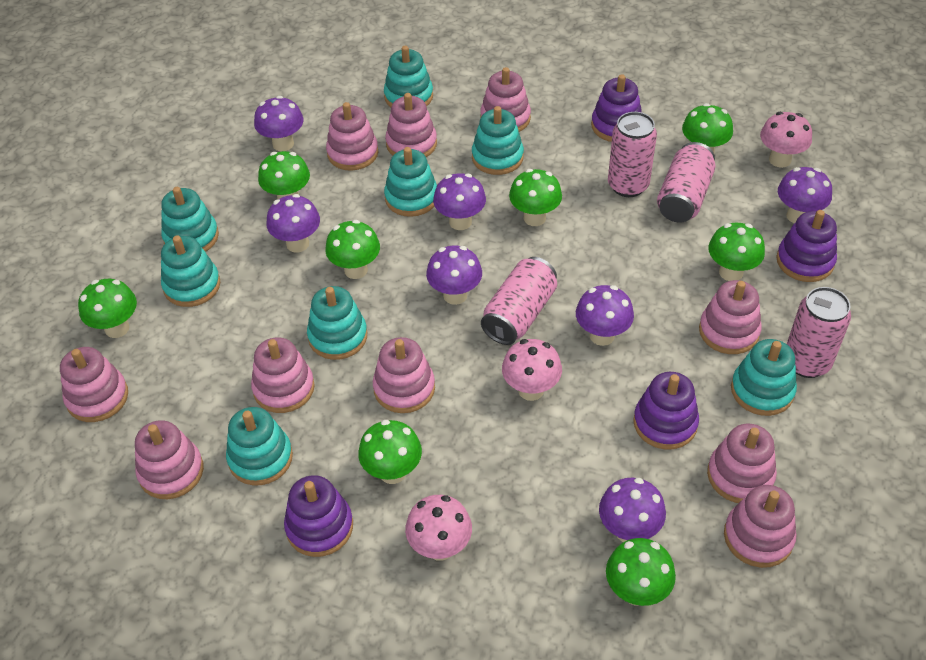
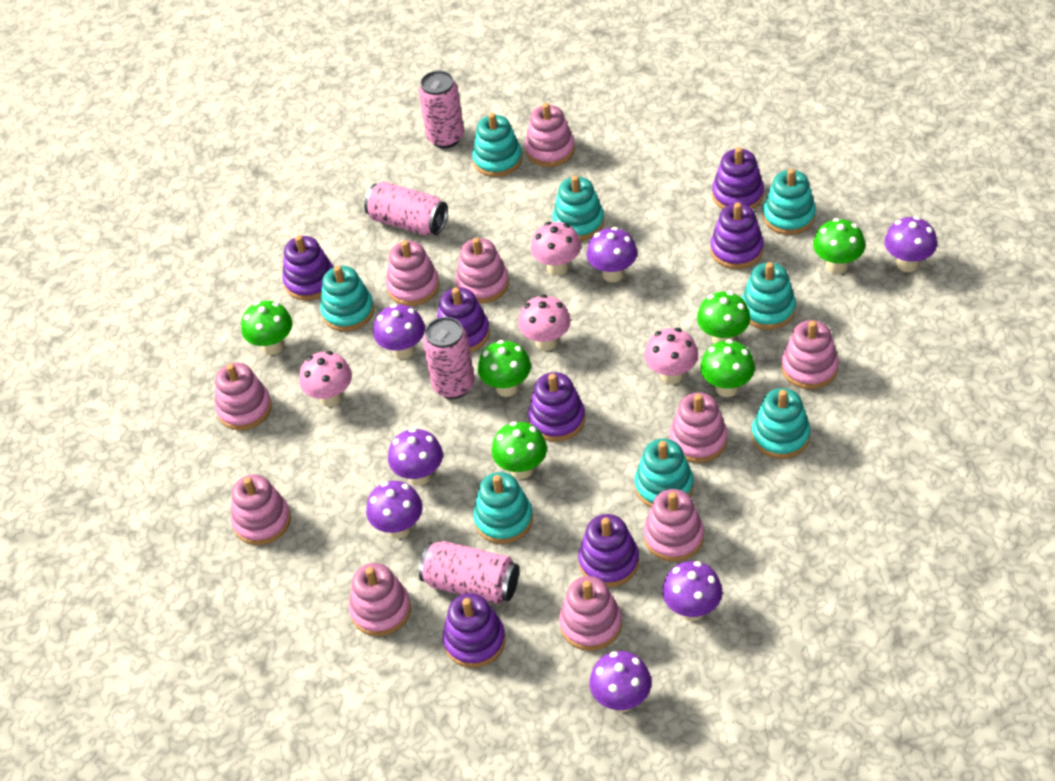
green mushroom: [78,279,137,338] [258,151,310,200] [325,220,380,279] [358,420,422,484] [509,169,562,226] [606,538,676,606] [682,103,733,153] [708,223,765,281] = 8 -> [241,301,292,355] [478,340,531,397] [492,421,547,479] [697,291,750,344] [700,339,755,397] [813,218,865,274] = 6
pink mushroom: [405,495,472,561] [502,339,562,401] [760,112,812,168] = 3 -> [299,351,352,407] [518,294,571,351] [531,222,581,276] [644,328,698,384] = 4
purple stacking toy: [284,475,353,557] [591,74,641,142] [633,372,699,450] [776,210,837,282] = 4 -> [283,235,334,300] [437,287,490,353] [443,593,506,668] [528,372,585,441] [578,514,639,587] [710,202,764,269] [712,147,764,209] = 7

